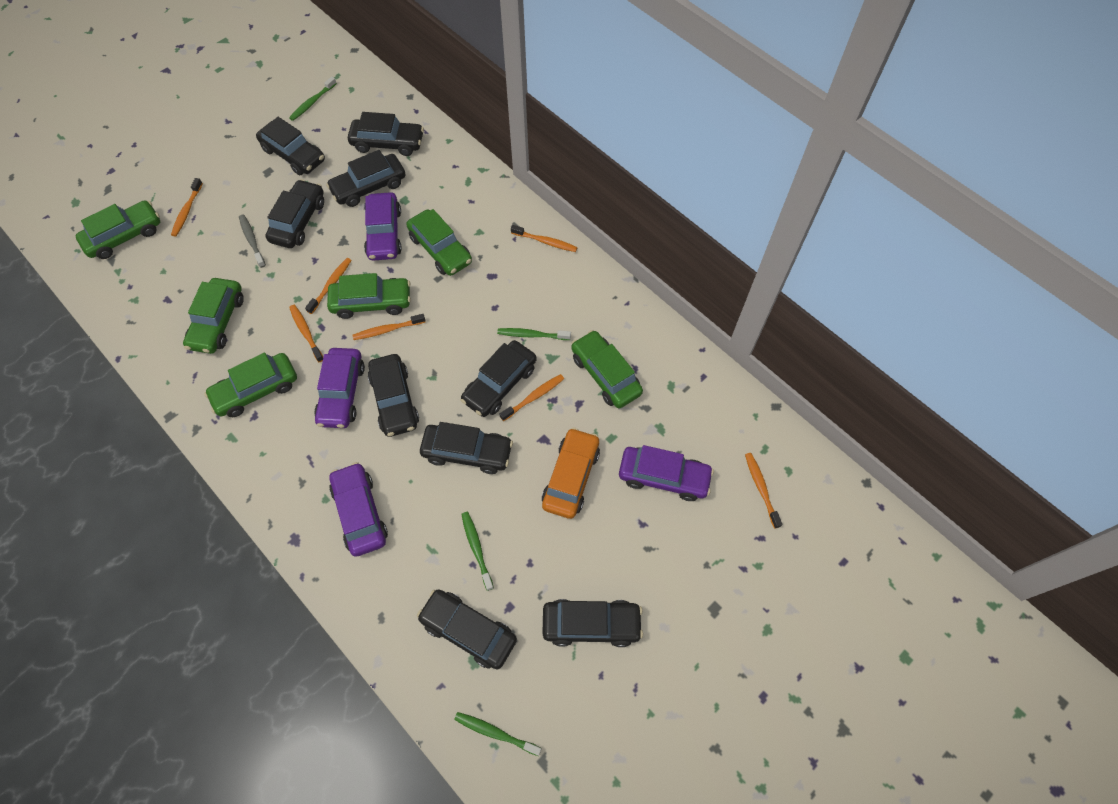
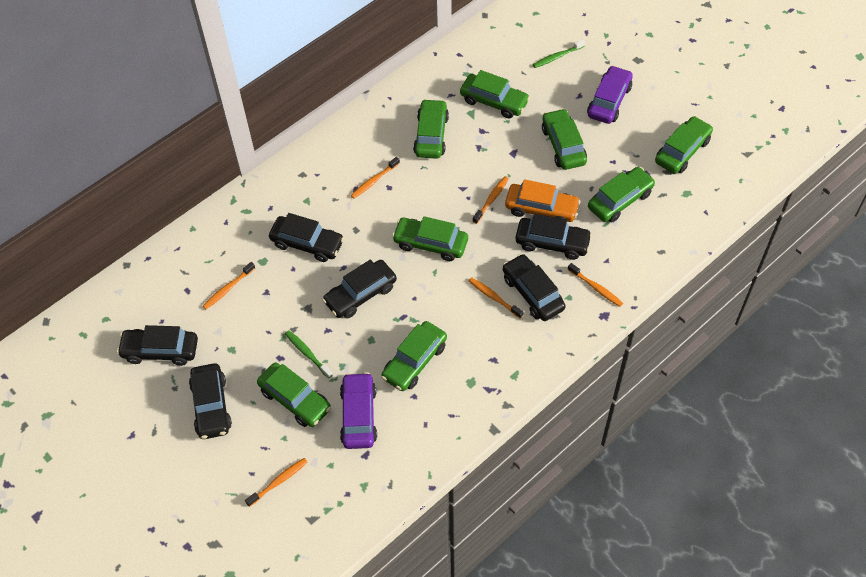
black car: [256,117,325,175] [265,179,324,248] [326,150,406,207] [348,112,424,156] [368,354,419,437] [417,589,517,669] [420,422,513,474] [460,340,537,417] [542,599,643,647] = 9 -> [117,325,198,366] [189,363,232,439] [269,213,344,262] [322,259,397,318] [503,254,566,321] [515,214,592,260] = 6
green car: [76,200,160,259] [183,278,244,354] [204,353,297,417] [327,273,411,319] [406,209,472,276] [571,330,643,408] = 6 -> [257,363,331,427] [381,321,447,391] [392,216,468,261] [413,99,449,159] [460,70,530,118] [542,108,587,170] [588,167,655,222] [655,116,713,174] = 8
green toothbrush: [289,76,337,121] [454,712,541,756] [461,512,494,591] [497,328,571,340] = 4 -> [285,330,333,378] [533,39,585,68] = 2
grey toothbrush: [239,214,266,268] = 1 -> none = 0
orange toothbrush: [171,178,203,236] [289,305,323,362] [305,258,352,314] [352,314,426,340] [499,374,564,421] [511,225,578,252] [745,453,783,529] = 7 -> [203,262,255,309] [245,458,308,507] [350,157,400,199] [469,277,523,318] [473,176,509,224] [568,263,623,307] = 6
purple car: [314,348,365,428] [329,462,388,557] [364,192,402,261] [619,445,714,501] = 4 -> [340,372,377,449] [587,65,633,124] = 2

